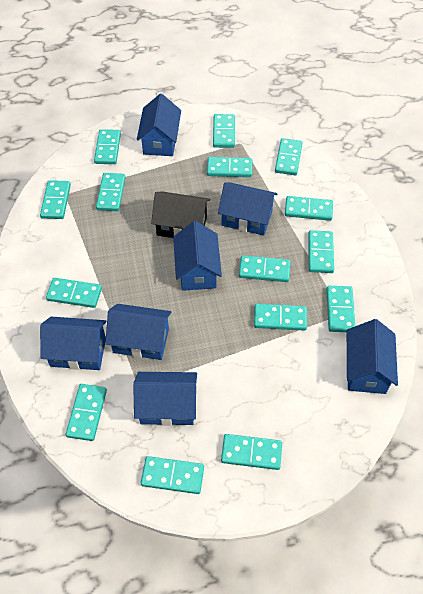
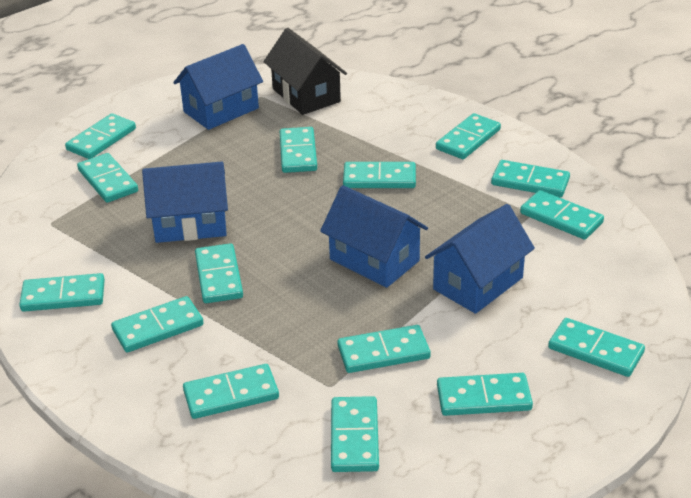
blue house: [40,317,106,370] [105,304,171,360] [133,372,197,426] [137,94,181,156] [173,221,222,291] [218,182,277,236] [347,319,398,394] = 7 -> [142,162,228,243] [173,44,263,130] [320,185,428,288] [425,204,535,314] = 4

